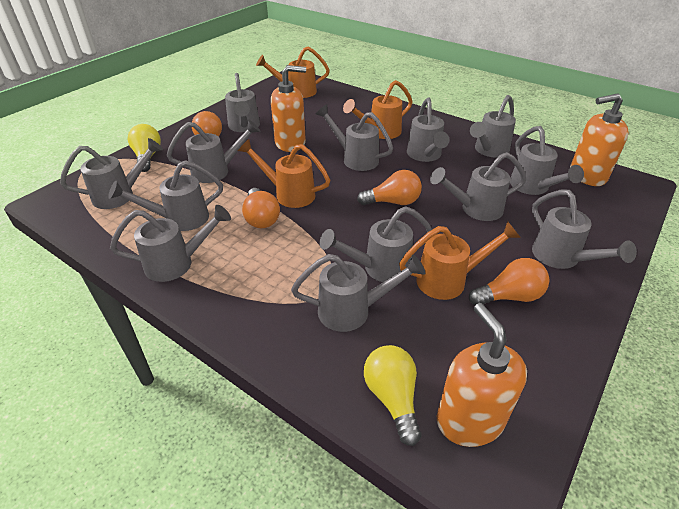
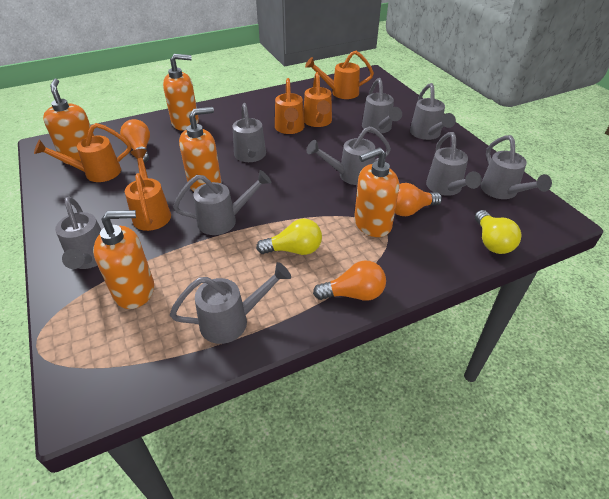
grey watering can: [60,138,163,209] [108,160,223,231] [110,205,231,282] [167,120,260,183] [225,73,260,132] [291,254,425,332] [316,104,393,171] [319,206,432,282] [407,98,449,162] [430,152,526,221] [470,95,516,158] [510,126,584,195] [532,190,637,269] = 13 -> [55,197,102,269] [170,262,291,344] [173,170,272,235] [233,103,266,162] [307,126,391,185] [362,78,402,134] [410,83,456,140] [426,132,482,196] [481,135,552,199] = 9
orange light bulb: [192,111,222,137] [242,188,280,228] [357,170,422,205] [469,258,550,305] = 4 -> [120,119,150,163] [313,260,386,301] [395,183,442,216] = 3
orange soap dispenser: [271,65,306,152] [437,303,527,447] [570,93,629,186] = 3 -> [43,79,94,164] [93,210,154,309] [163,54,199,131] [179,107,221,192] [354,147,399,237] = 5
orange watering can: [238,139,330,208] [256,47,330,98] [343,80,413,139] [399,221,521,300] = 4 -> [34,123,131,182] [125,149,171,231] [275,78,304,134] [303,72,332,127] [305,51,374,99] = 5

